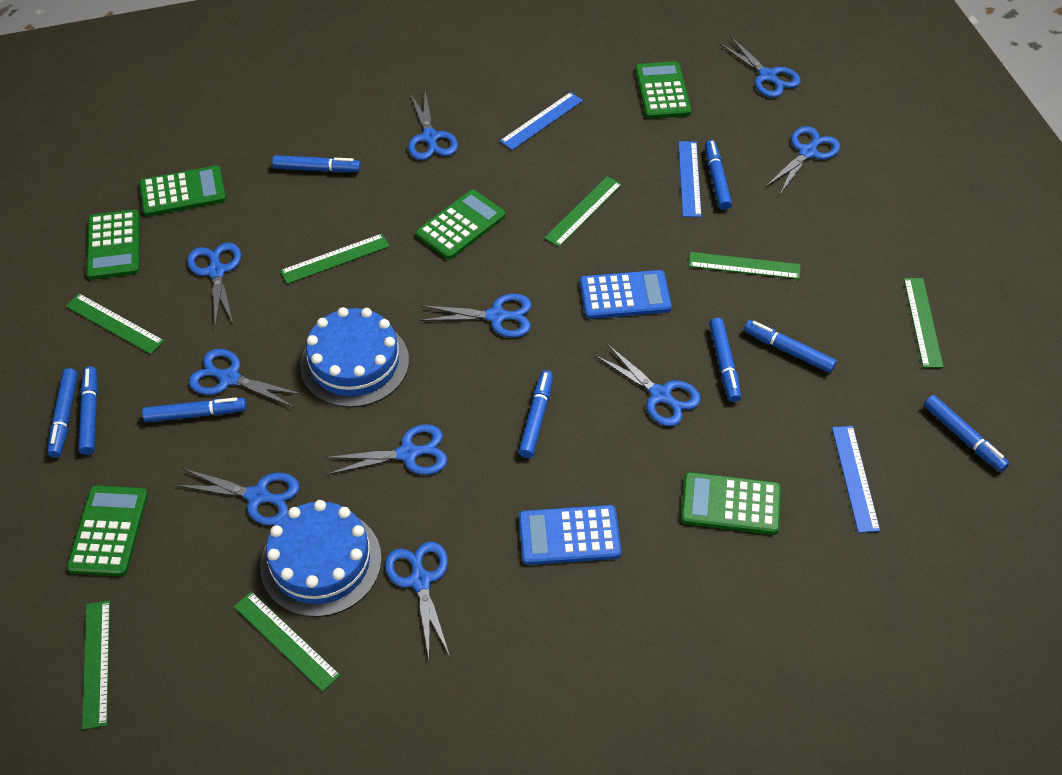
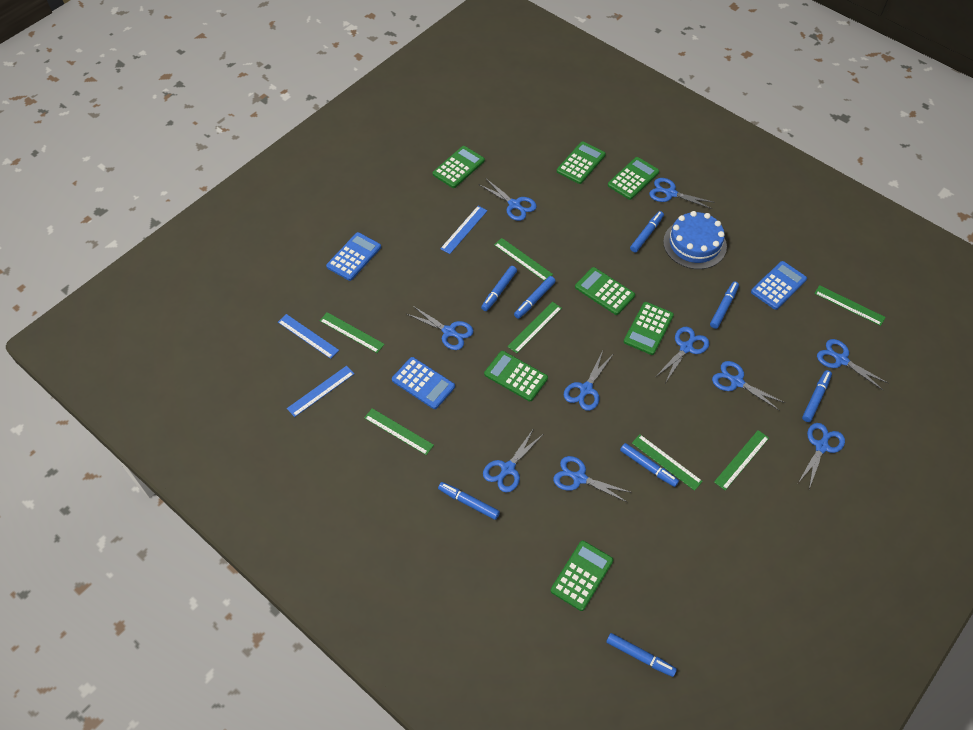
blue cake: [260,500,382,617] [300,307,409,407] = 2 -> [663,211,727,269] = 1
blue calculator: [519,505,621,565] [580,270,672,319] = 2 -> [326,232,381,281] [392,357,455,409] [751,261,807,310] = 3
blue marker: [47,368,78,458] [78,367,98,455] [142,397,246,422] [272,155,361,173] [519,370,553,458] [705,140,732,210] [709,318,741,402] [744,320,837,373] [924,395,1009,472] = 9 -> [438,482,500,520] [481,266,517,311] [514,276,556,319] [606,633,677,677] [620,443,679,487] [630,211,664,252] [710,281,739,329] [802,370,832,422] = 8
green calculator: [67,485,148,576] [87,210,140,280] [139,165,226,216] [416,190,506,259] [635,61,692,119] [681,472,781,535] = 6 -> [433,146,485,188] [484,351,548,401] [550,541,613,611] [557,141,606,184] [575,267,635,315] [608,157,659,200] [624,302,674,355] = 7

